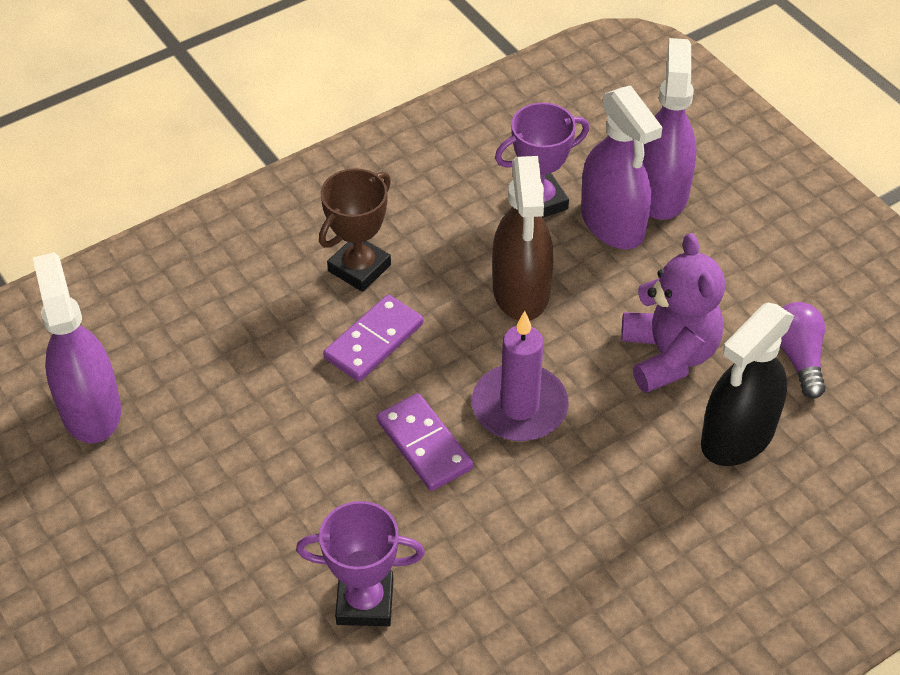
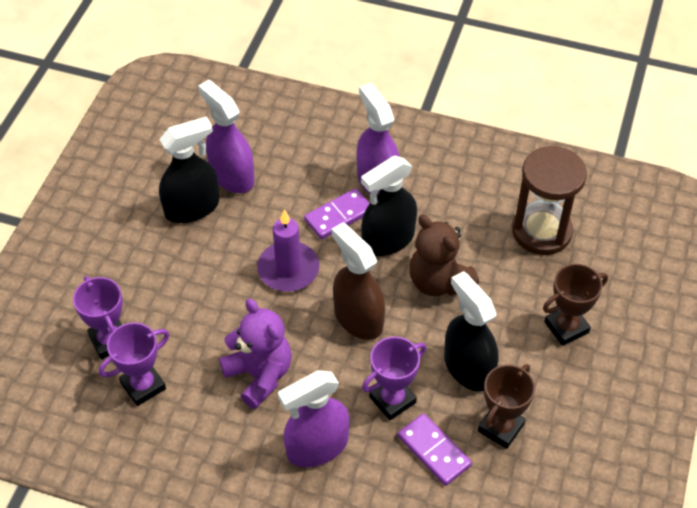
black spray bottle: [701,303,794,466] = 1 -> [159,116,219,223] [361,156,417,256] [444,271,498,392] = 3
brown hourglass: none = 0 -> [512,146,587,255] = 1
brown teddy bear: none = 0 -> [409,215,479,296] = 1
brown trophy: [319,168,391,292] = 1 -> [478,364,535,449] [543,264,608,346] = 2
purple light bulb: [780,302,826,399] = 1 -> none = 0
purple trophy: [296,501,425,626] [495,103,589,218] = 2 -> [73,276,123,359] [99,322,169,406] [362,337,426,420] = 3

